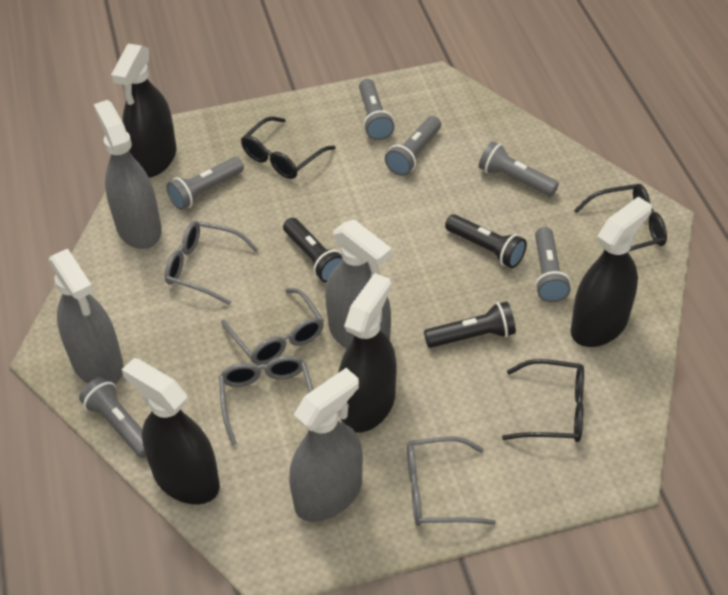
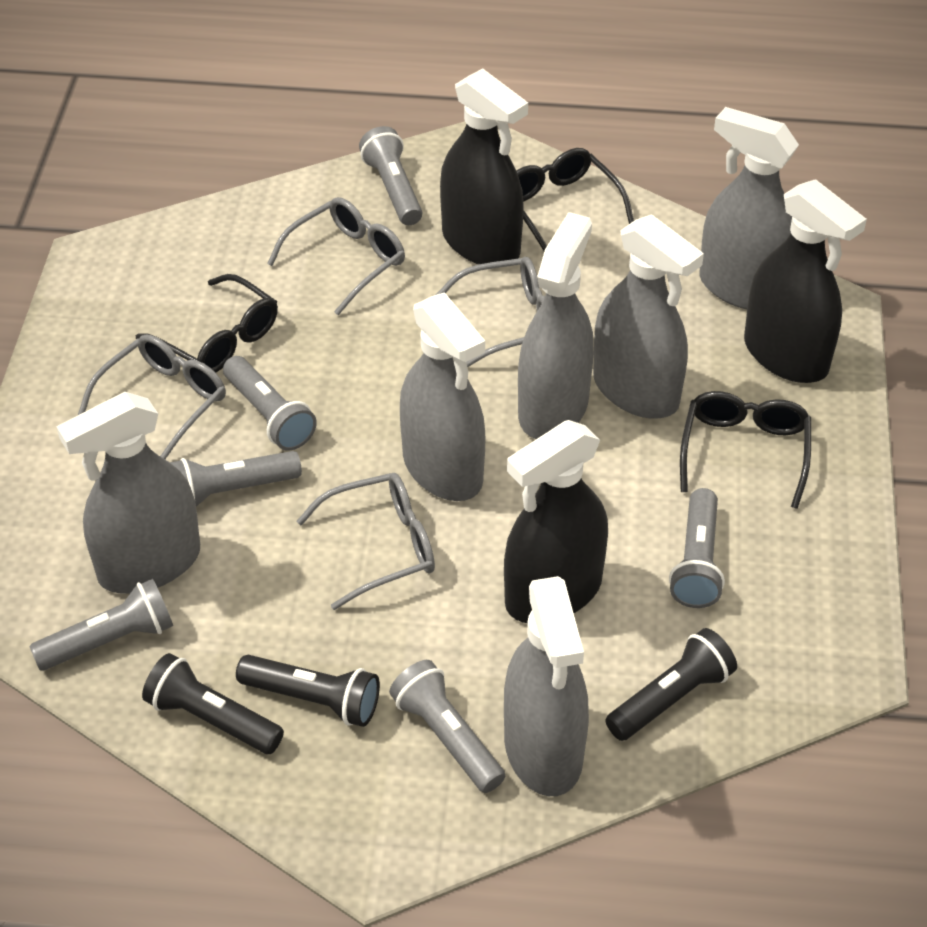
black spray bottle: [111,44,176,178] [122,358,220,505] [338,273,397,433] [570,197,652,347] = 4 -> [440,68,528,264] [504,420,608,623] [744,179,867,383] = 3
grey spray bottle: [49,249,124,384] [94,100,162,249] [289,368,363,522] [325,219,392,349] = 4 -> [57,392,200,594] [400,292,485,501] [504,576,589,796] [518,212,594,439] [593,214,704,418] [700,107,799,309] = 6

